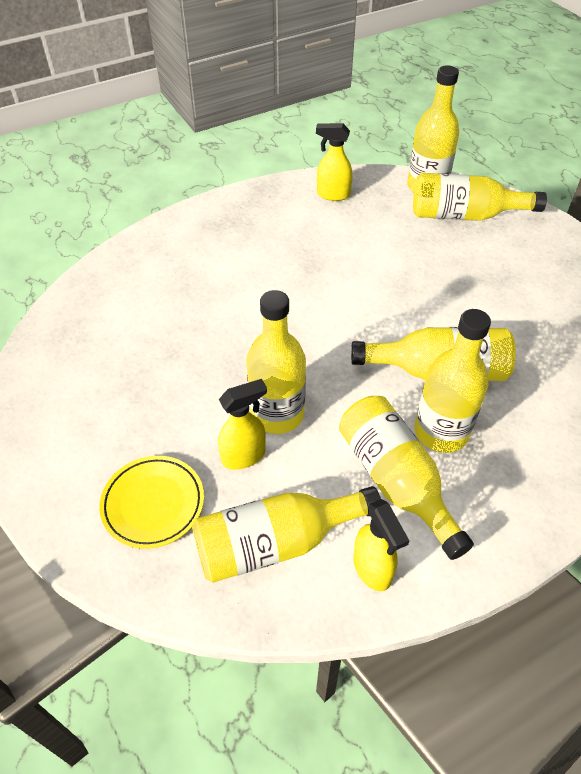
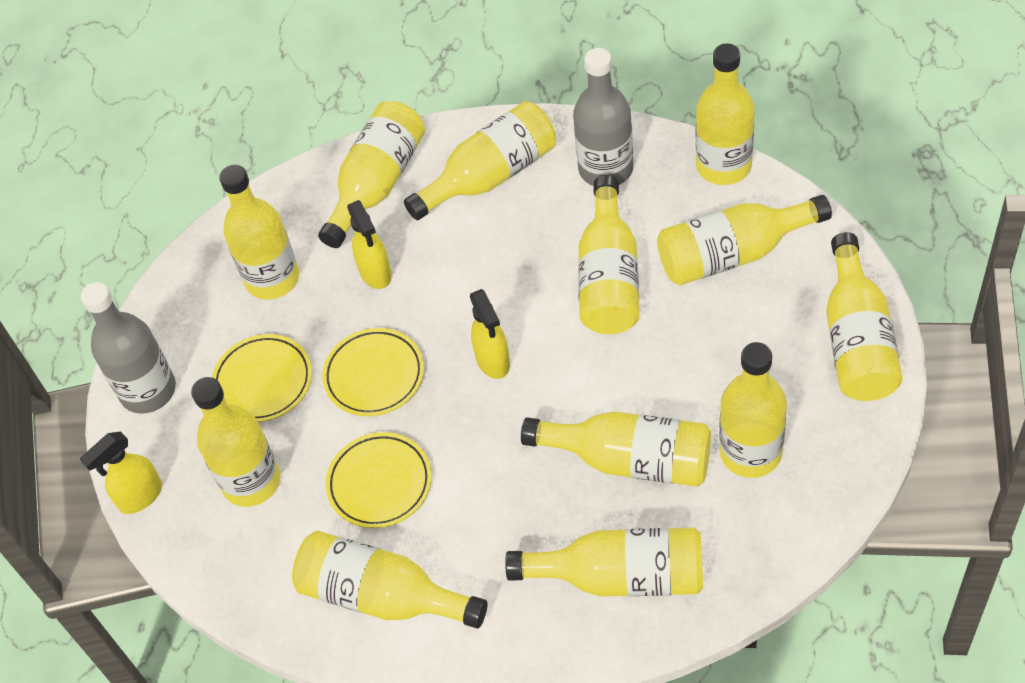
grey bottle: none = 0 -> [81,282,176,414] [573,48,633,186] = 2
yellow bottle: [192,486,381,583] [246,290,306,434] [339,396,474,560] [351,327,516,381] [407,65,459,192] [413,173,547,221] [414,309,491,453] = 7 -> [191,377,281,507] [219,165,299,300] [292,531,487,628] [318,101,425,248] [404,101,556,220] [505,528,703,597] [521,412,711,487] [578,175,640,334] [657,195,832,285] [696,43,755,185] [719,342,787,478] [826,232,903,401] = 12
yellow plate: [99,456,204,549] = 1 -> [212,334,312,422] [322,328,424,416] [325,432,432,528] = 3

